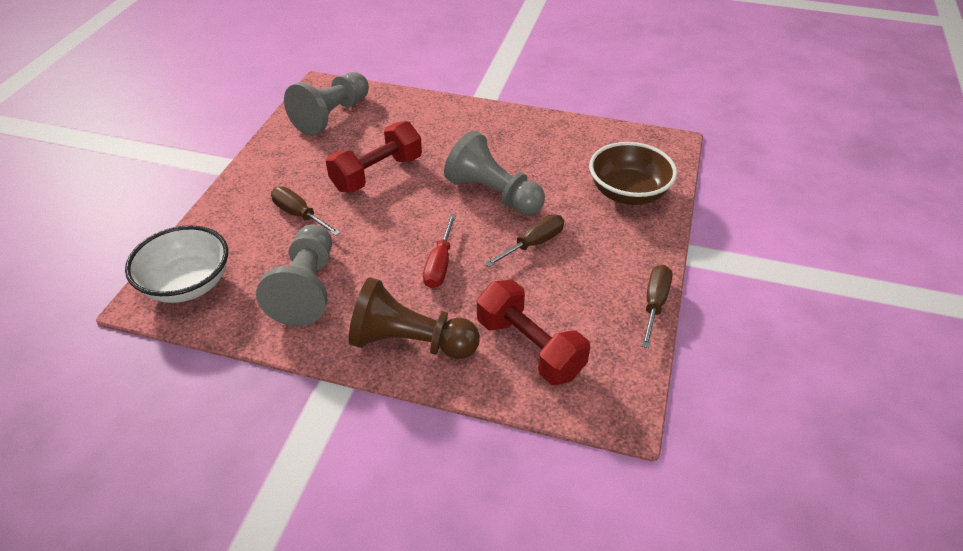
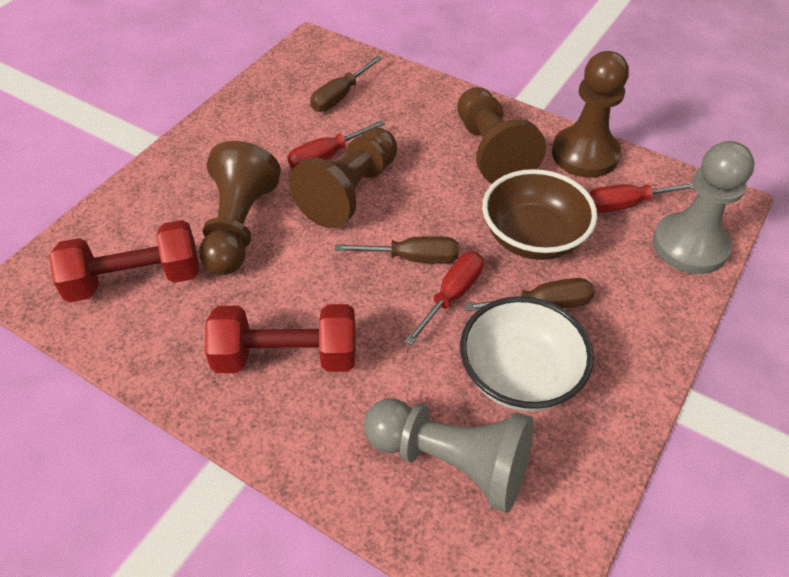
brown pawn: [349,277,480,359] = 1 -> [199,141,281,275] [289,128,397,228] [457,87,546,184] [552,51,629,177] = 4
grey pawn: [256,224,332,326] [284,72,369,135] [444,130,545,215] = 3 -> [364,399,534,513] [653,141,754,274] = 2
red screwdriver: [423,214,456,289] = 1 -> [287,120,385,169] [405,252,484,345] [589,183,694,212] = 3

